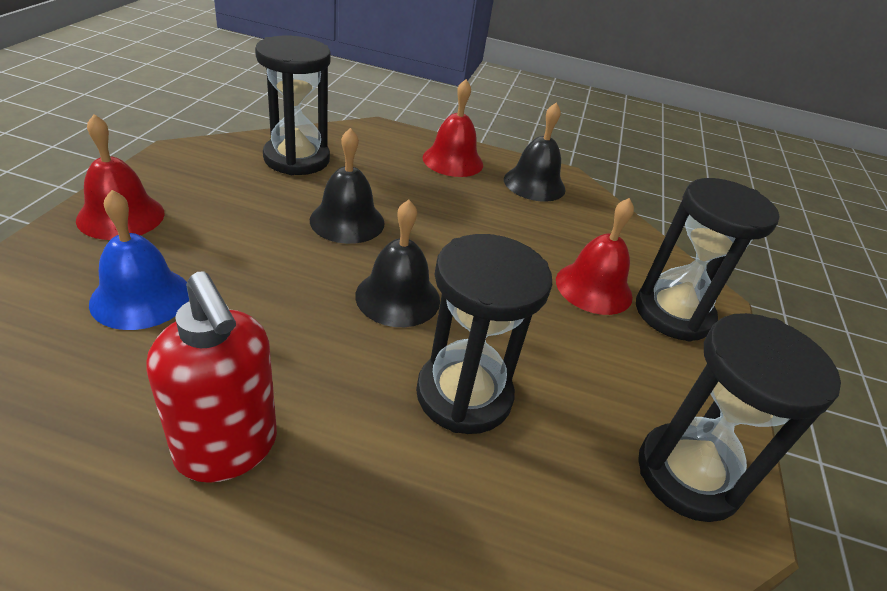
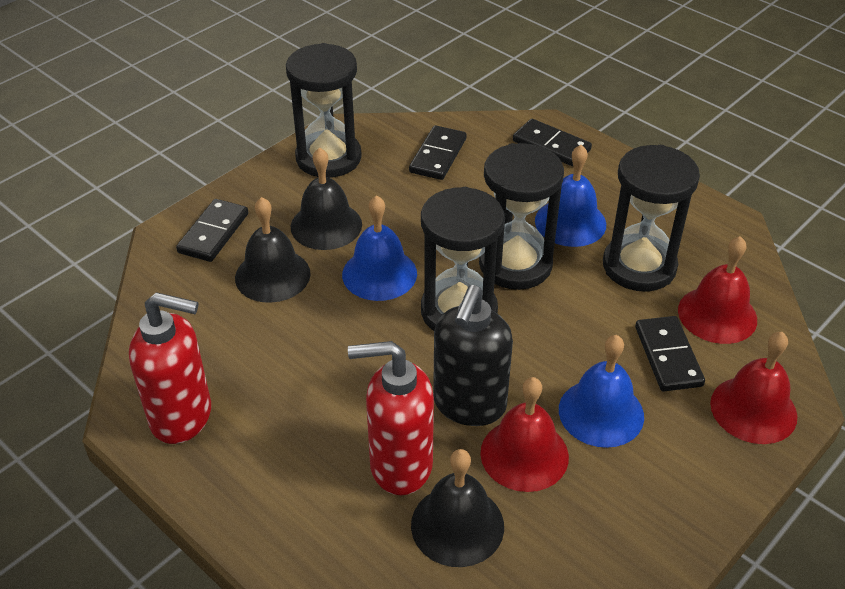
black domino: none = 0 -> [176,199,248,262] [409,125,467,180] [513,119,592,166] [635,316,705,391] = 4
black soap dispenser: none = 0 -> [433,285,513,426] = 1
blue bell: [89,190,189,330] = 1 -> [342,195,417,301] [535,145,606,247] [559,335,644,448] = 3
red soap dispenser: [146,272,277,483] = 1 -> [129,292,211,444] [348,341,434,495] = 2

